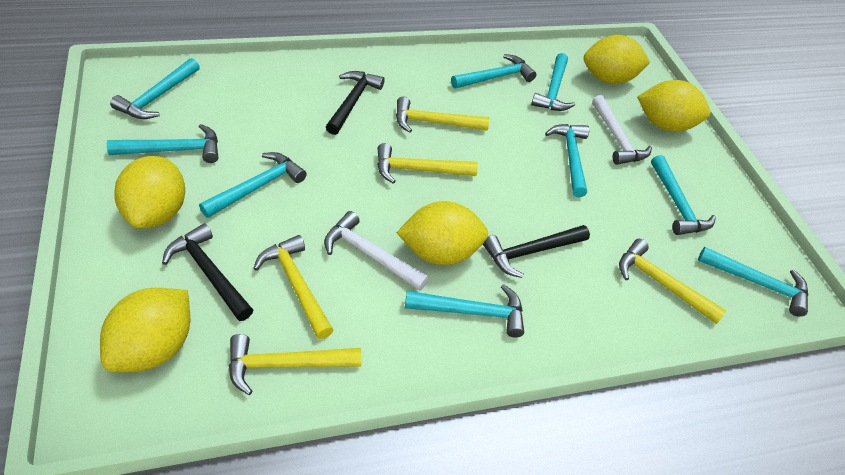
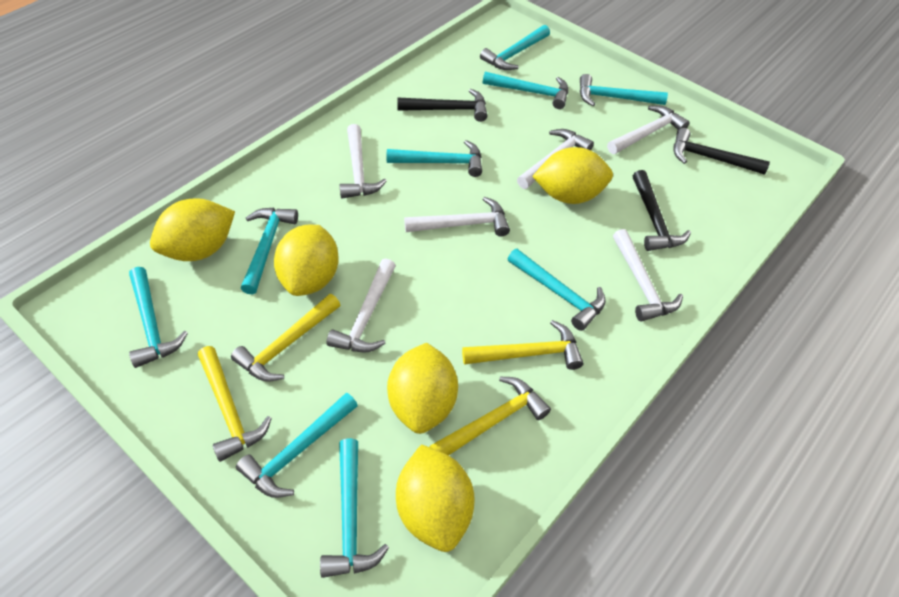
white hammer: [324,211,429,291] [592,95,652,165] = 2 -> [326,258,396,353] [340,124,387,198] [404,197,510,236] [517,129,594,189] [607,106,690,154] [613,229,683,322] = 6
yellow hammer: [229,334,361,395] [253,235,333,339] [377,143,478,184] [396,97,490,133] [619,239,727,324] = 5 -> [198,346,272,462] [231,294,340,381] [429,377,551,456] [462,320,583,370] = 4

